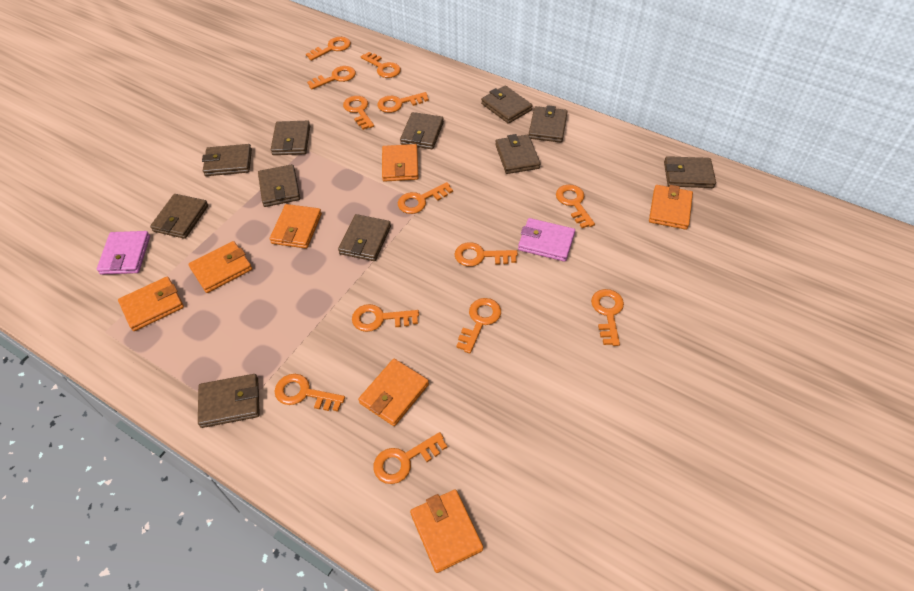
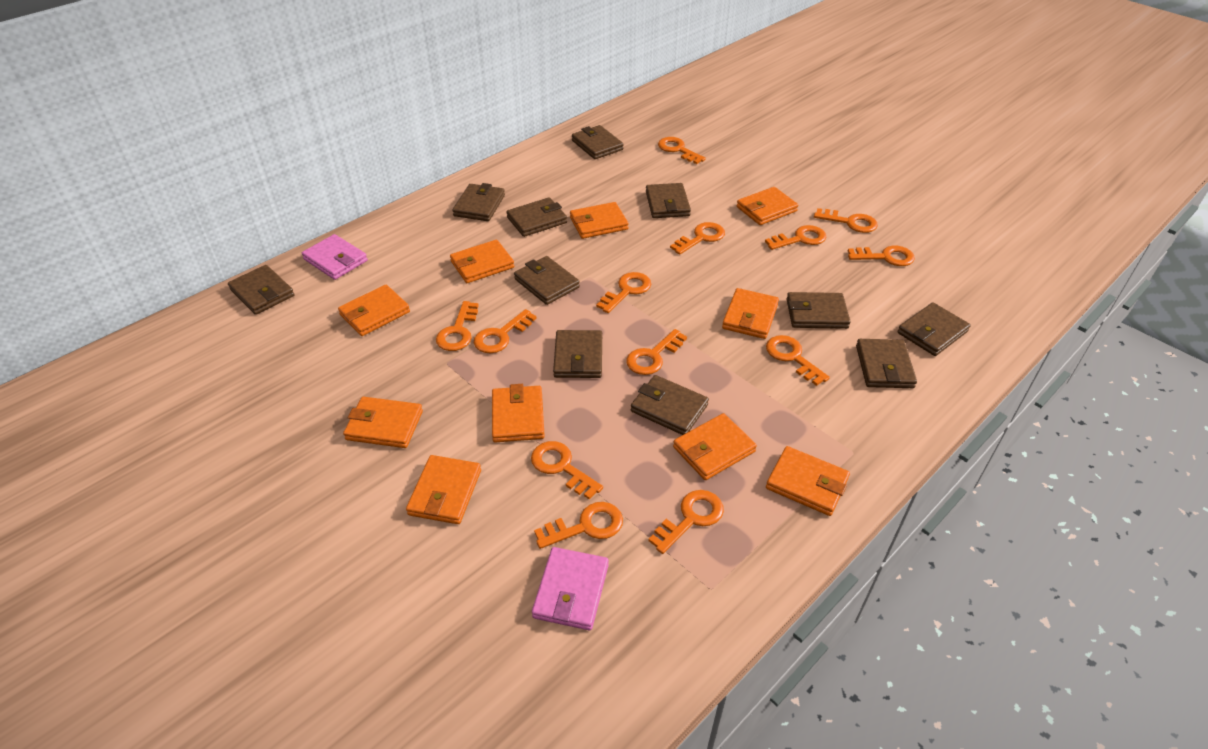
orange wallet: [118,277,184,331] [189,241,252,293] [270,204,322,249] [358,359,429,426] [382,144,418,182] [410,489,483,573] [649,185,693,230] = 7 -> [338,285,410,336] [343,397,423,448] [406,455,481,524] [450,240,514,283] [492,384,545,442] [570,202,629,239] [673,413,757,480] [722,288,779,339] [737,187,798,225] [766,446,850,516] = 10

